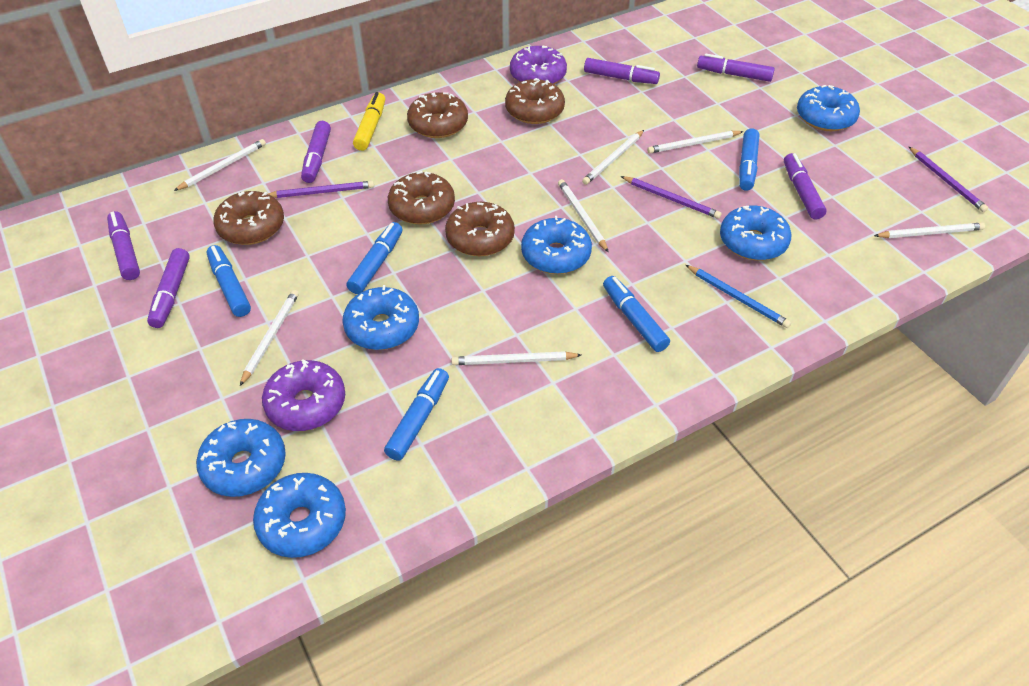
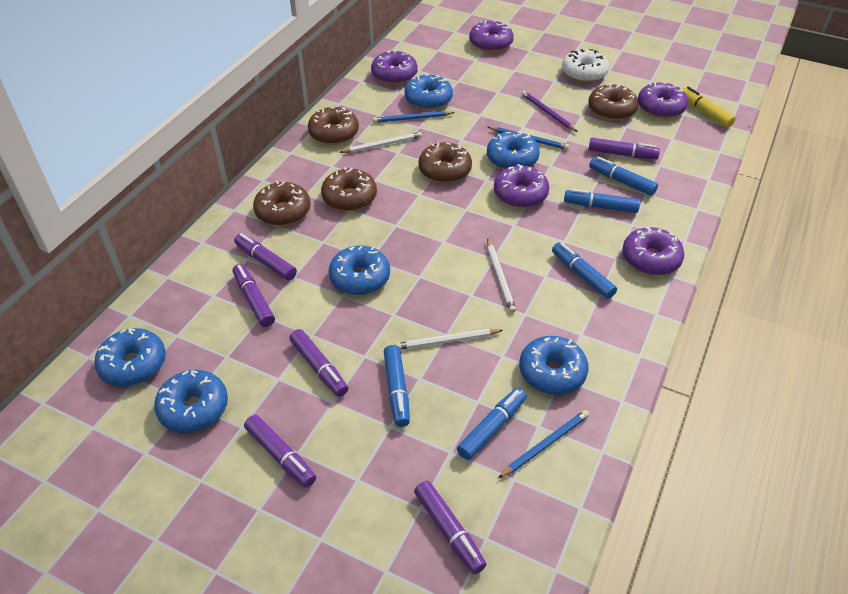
blue pencil: [686,265,791,328] = 1 -> [373,111,455,123] [488,127,569,150] [498,410,589,478] = 3
purple donut: [262,360,345,431] [510,45,567,84] = 2 -> [371,50,418,85] [469,20,514,52] [494,164,549,208] [622,226,684,275] [638,82,688,118] = 5
purple pencil: [268,181,374,198] [621,176,722,219] [909,147,988,212] = 3 -> [522,91,578,132] = 1
white donut: none = 0 -> [562,49,609,83] = 1
white pencil: [174,139,266,191] [240,290,299,386] [451,351,581,365] [558,179,608,252] [582,130,644,185] [647,131,744,154] [874,222,985,238] = 7 -> [339,132,422,153] [395,329,503,350] [487,239,516,313] = 3

